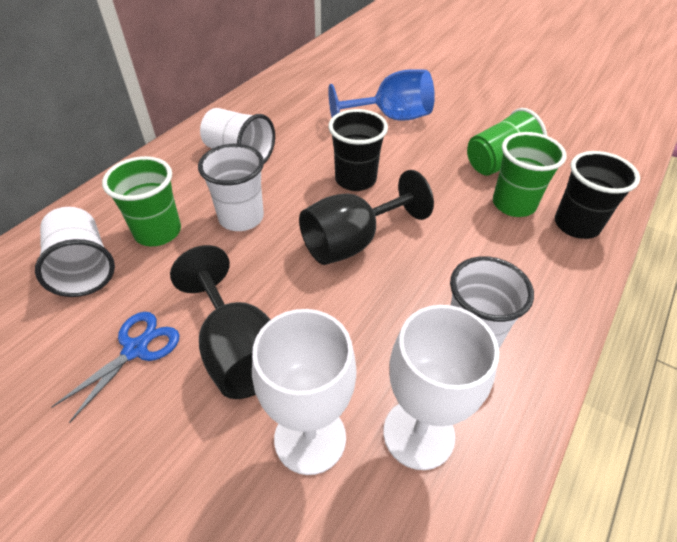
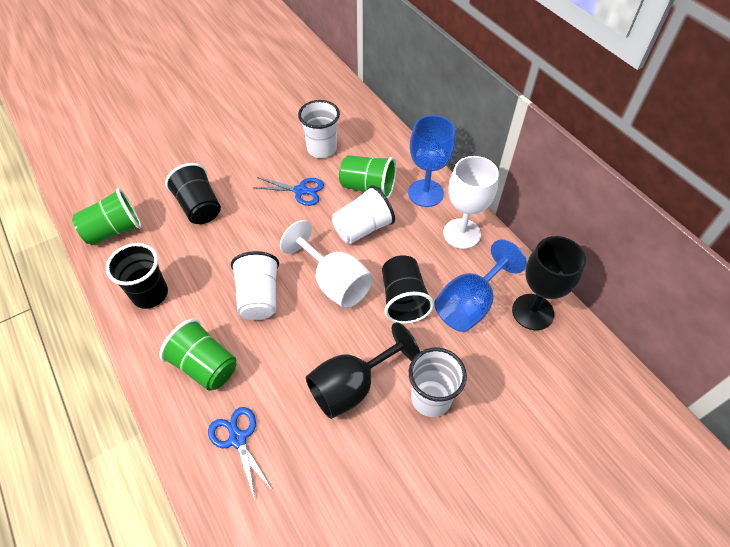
black cup: [329,109,388,191] [555,151,640,239] = 2 -> [106,243,168,309] [165,163,221,224] [382,255,434,324] = 3
blue goblet: [328,69,435,121] = 1 -> [408,115,455,207] [434,240,527,332] = 2
blue scissors: [52,312,180,423] = 1 -> [208,407,273,500] [253,177,324,206] = 2

